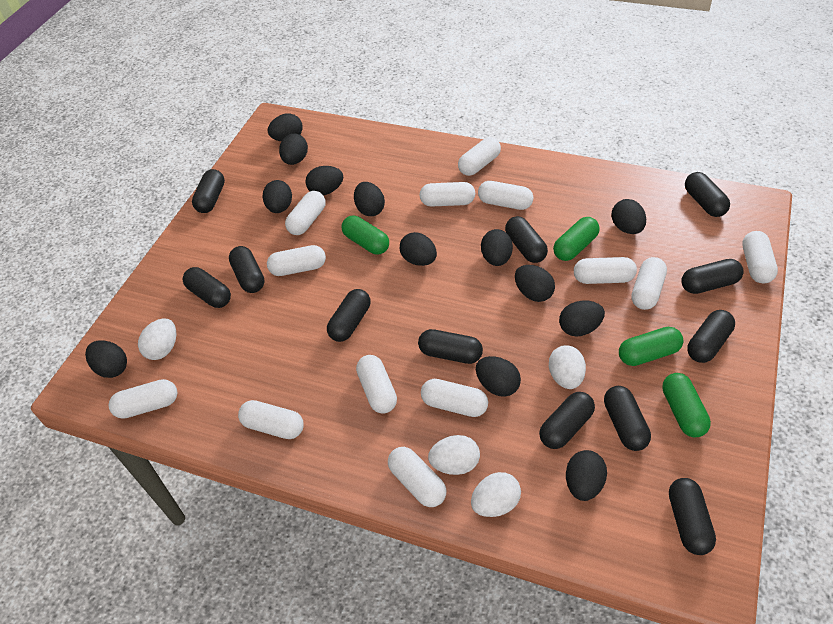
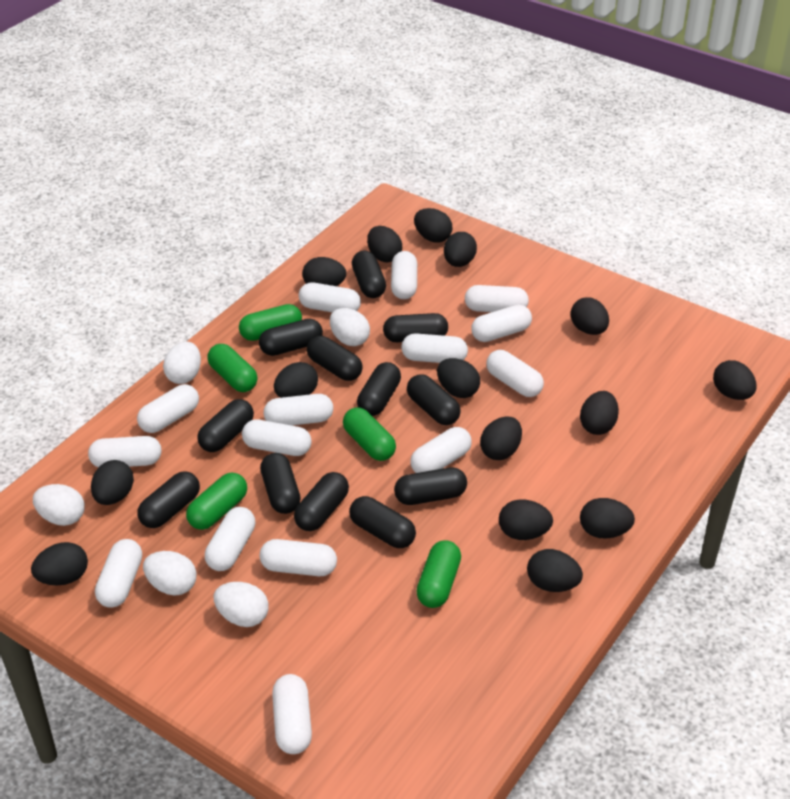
black egg: [85,340,127,378] [263,180,292,213] [267,113,303,141] [279,134,308,165] [305,166,343,195] [354,182,385,216] [400,232,437,266] [476,356,521,397] [481,229,513,266] [515,265,555,302] [559,301,605,337] [566,450,607,501] [612,199,646,234] = 13 -> [31,542,88,585] [91,460,134,505] [274,362,318,398] [302,257,346,286] [367,226,402,262] [414,208,453,243] [437,358,480,398] [444,232,477,267] [480,416,522,460] [499,499,553,540] [527,549,583,592] [571,297,609,335] [580,391,619,435] [580,498,635,539] [713,360,757,400] = 15
green capsule: [342,215,389,255] [553,217,600,261] [619,327,683,366] [662,373,711,438] = 4 -> [186,473,247,530] [207,344,257,392] [239,304,302,341] [343,407,396,461] [416,540,461,608] = 5
white capsule: [109,379,177,419] [238,400,304,439] [267,245,326,276] [285,191,326,235] [356,355,397,414] [388,447,446,507] [420,182,475,207] [421,379,488,417] [458,137,501,176] [478,181,533,210] [574,257,637,284] [631,257,667,310] [742,231,778,284] = 13 -> [88,436,161,468] [95,539,142,608] [137,384,199,433] [205,507,255,571] [242,419,312,456] [260,539,337,576] [264,394,333,425] [272,674,312,754] [299,282,361,312] [391,251,417,299] [401,333,468,363] [410,427,472,473] [465,285,529,312] [471,305,532,342] [486,350,544,397] = 15
white egg: [138,318,176,360] [428,435,480,475] [471,472,521,517] [549,345,586,389] = 4 -> [33,484,85,526] [143,551,197,596] [163,342,201,384] [213,582,268,627] [330,308,370,346] = 5

